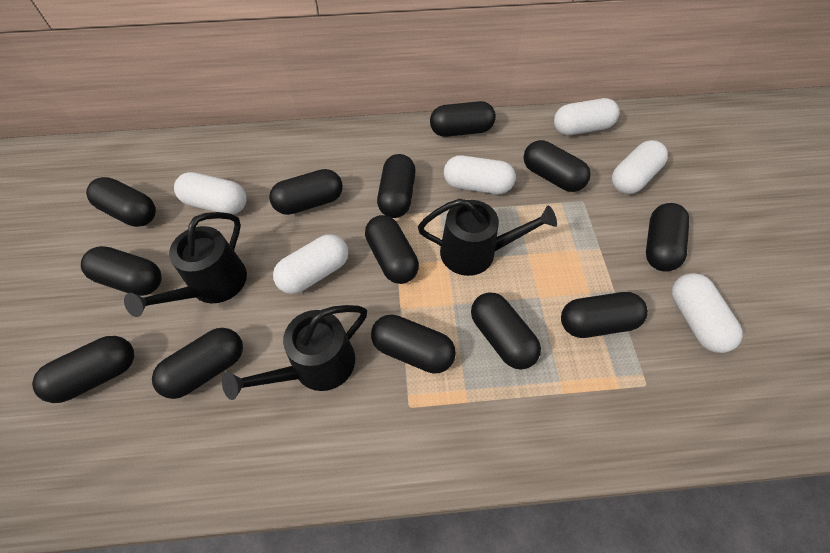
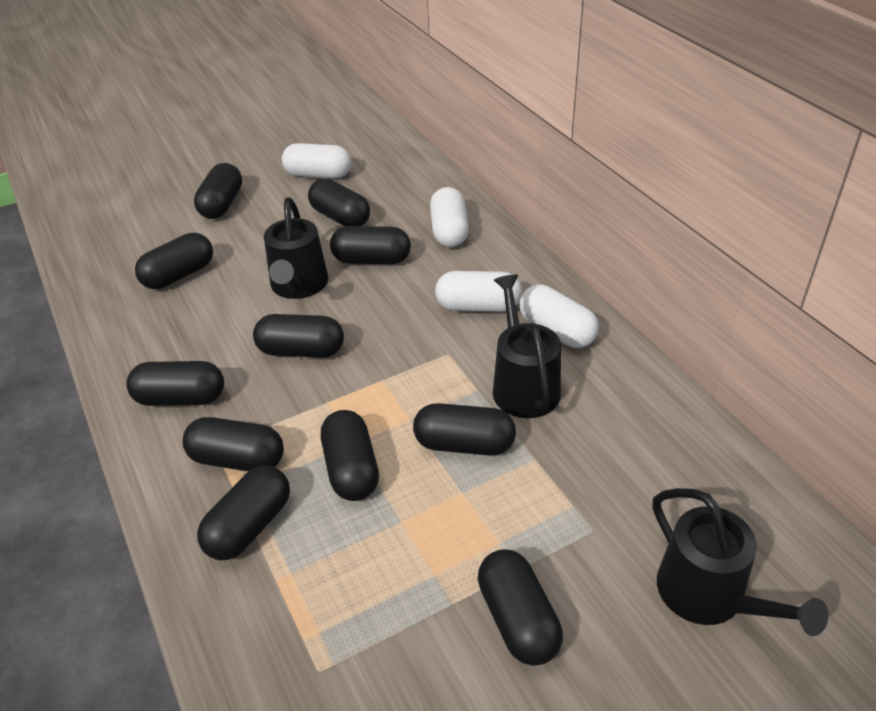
black capsule: [32,336,134,403] [81,246,162,296] [86,177,156,227] [152,328,243,399] [269,169,343,215] [365,215,419,284] [371,314,456,374] [377,154,416,218] [430,101,496,137] [471,292,541,370] [523,140,591,192] [561,292,648,338] [646,203,689,272] = 13 -> [126,361,224,406] [135,233,213,289] [183,417,284,472] [194,163,242,219] [197,465,290,560] [253,314,344,358] [308,178,370,227] [321,410,379,501] [330,226,411,264] [413,403,516,456] [478,549,563,666] = 11
white capsule: [174,172,247,215] [273,234,348,294] [444,155,516,194] [554,98,619,135] [612,140,668,194] [672,273,743,353] = 6 -> [282,143,352,178] [430,187,469,247] [435,271,522,312] [519,285,599,348] = 4

